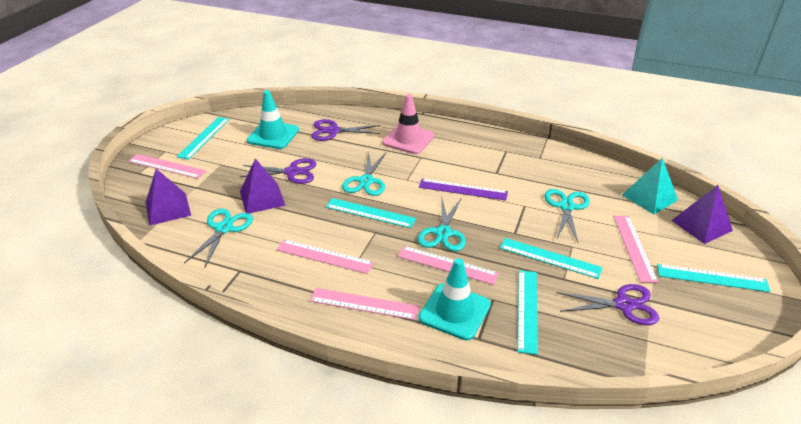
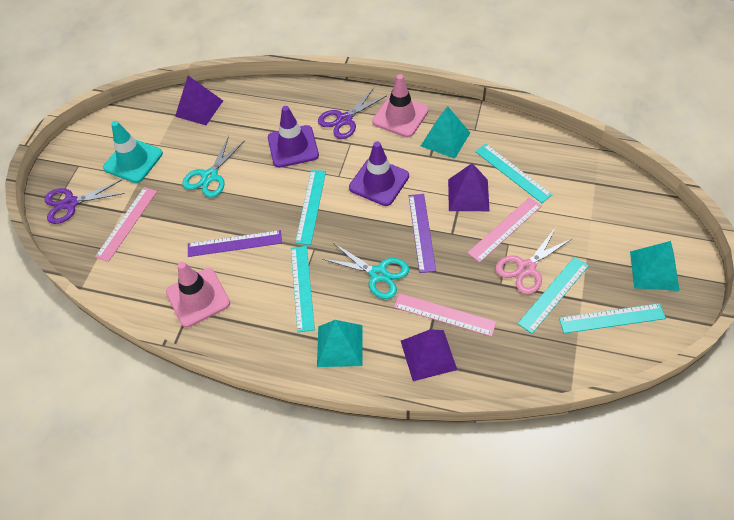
pink ruler: [128,154,206,179] [276,239,374,274] [310,288,419,320] [397,246,499,285] [613,216,658,283] = 5 -> [95,187,157,262] [394,293,496,337] [467,197,542,263] = 3
pink scissors: none = 0 -> [495,227,573,295] = 1
pink traffic cone: [382,94,434,154] = 1 -> [166,262,230,327] [372,74,429,137] = 2
purple ruler: [419,179,508,201] = 1 -> [188,230,282,257] [409,194,436,273] = 2
purple scissors: [240,158,316,184] [312,119,380,141] [557,284,659,325] = 3 -> [44,180,125,224] [318,88,386,139] = 2
purple traffic cone: none = 0 -> [268,106,319,168] [349,141,409,206] = 2
turquoise pyramid: [622,158,678,214] = 1 -> [317,320,362,367] [421,106,470,159] [630,241,680,291] = 3
turquoise scissors: [184,209,253,267] [342,153,386,196] [418,199,466,251] [545,189,590,242] = 4 -> [182,136,245,198] [322,243,409,299] = 2
turquoise traffic cone: [247,90,299,149] [419,258,491,340] = 2 -> [103,121,163,183] = 1

